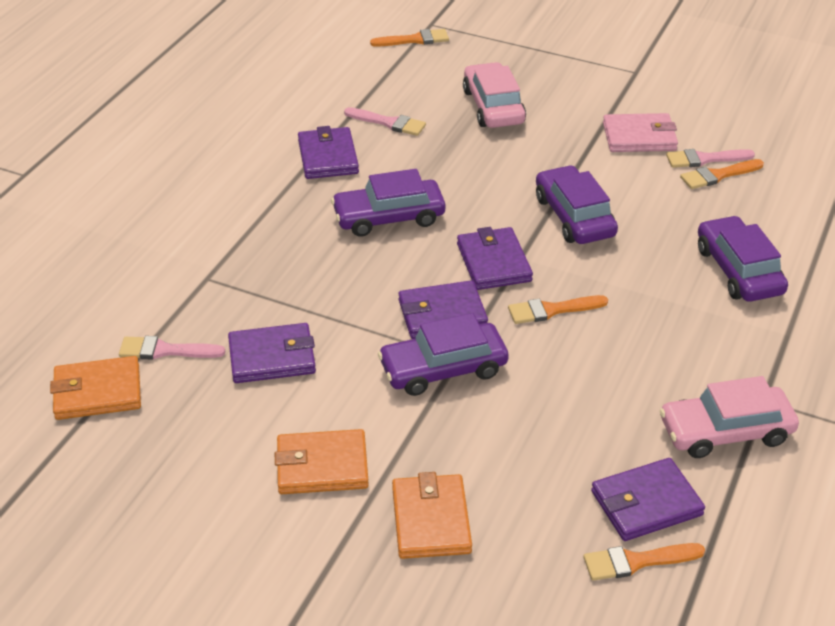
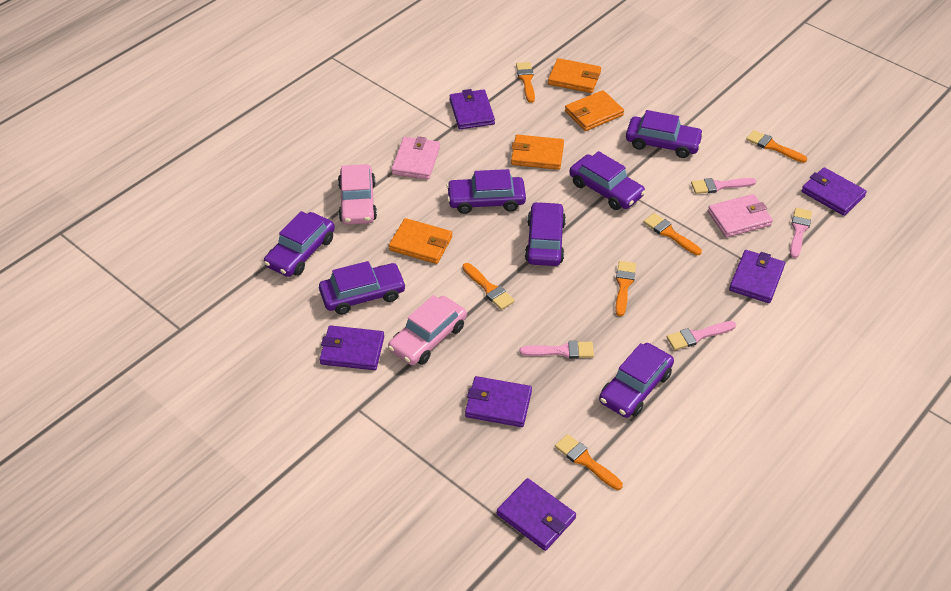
orange brush: [370,29,449,47] [508,295,608,324] [583,543,705,581] [680,159,764,189] = 4 -> [463,263,515,310] [516,62,535,103] [555,434,623,490] [615,261,636,316] [643,213,702,255] [746,130,807,163] = 6
orange wallet: [50,356,141,420] [275,429,369,494] [392,472,472,559] = 3 -> [389,218,452,264] [511,135,564,170] [548,58,601,93] [565,90,624,131] = 4
pink brush: [119,336,225,360] [344,107,426,136] [666,149,755,168] = 3 -> [520,341,594,359] [667,321,736,350] [691,178,756,194] [790,208,812,258] = 4
pink wallet: [603,113,678,152] = 1 -> [392,136,440,180] [708,194,773,237] = 2
purple car: [331,169,446,237] [378,313,509,396] [536,165,618,244] [698,216,788,302] = 4 -> [264,211,335,277] [319,261,406,315] [446,169,526,214] [525,202,566,266] [569,151,645,210] [599,343,674,418] [626,110,704,158] = 7
purple wallet: [228,323,316,383] [298,126,359,179] [399,280,488,339] [457,227,533,290] [591,458,705,541] = 5 -> [319,325,384,370] [449,89,495,129] [465,376,532,427] [497,478,576,551] [729,250,785,303] [801,167,867,216] = 6

